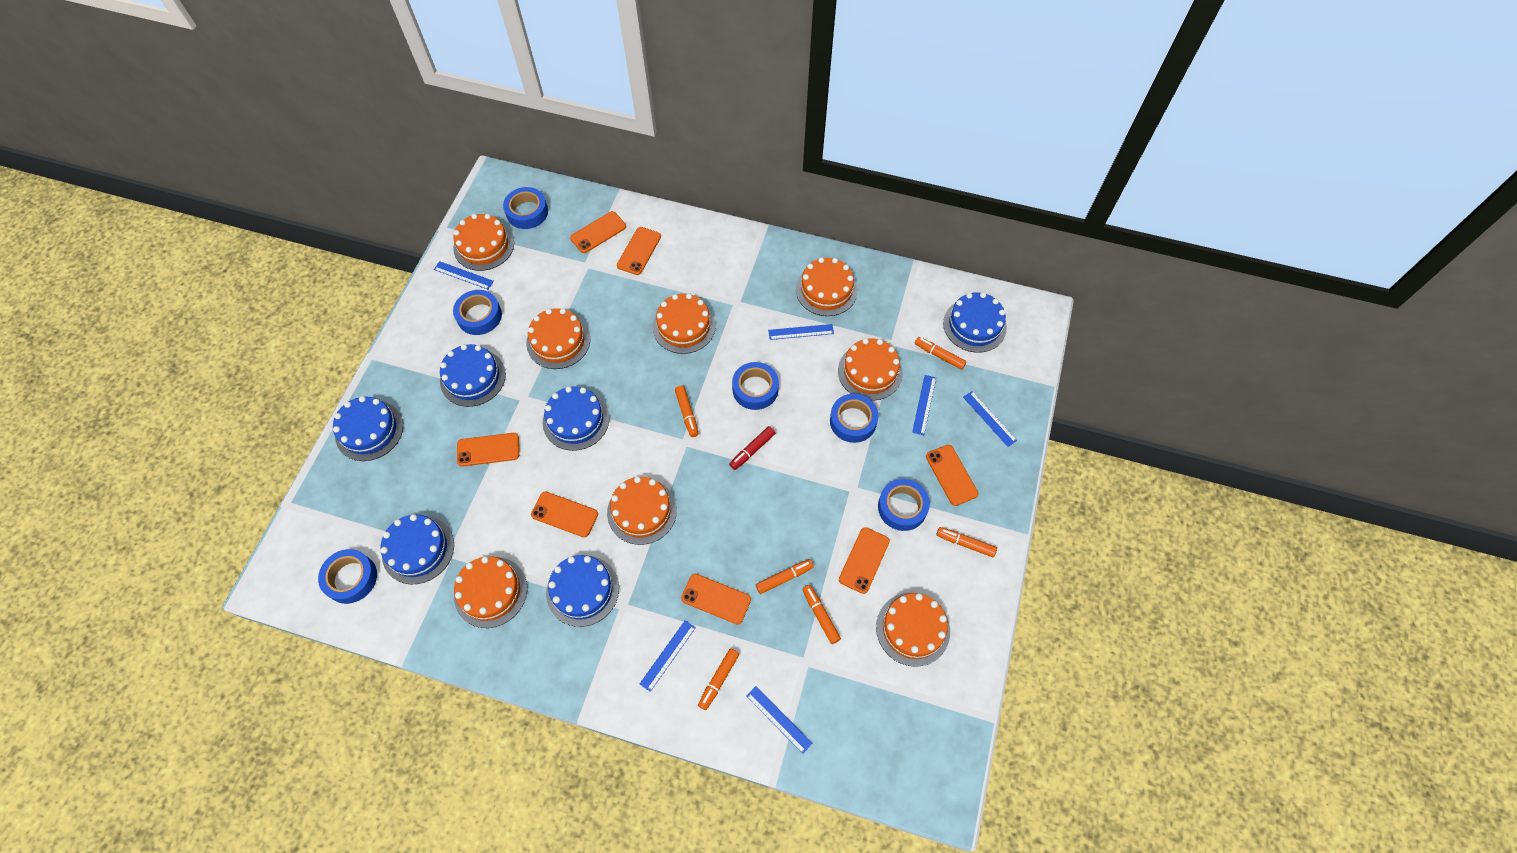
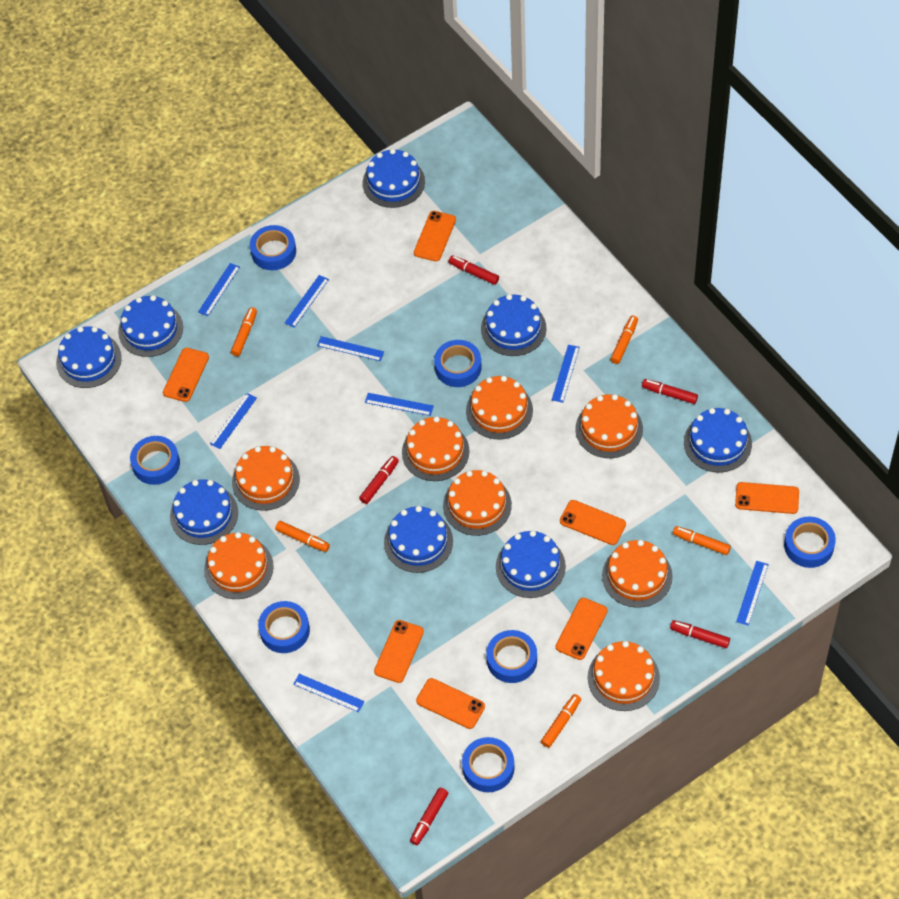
blue cake: [333,396,403,461] [380,514,454,584] [440,344,506,407] [543,386,609,451] [546,555,619,627] [943,292,1007,353] = 6 -> [56,326,122,388] [118,295,183,357] [170,479,238,545] [363,149,425,208] [384,506,453,573] [481,294,547,356] [496,530,566,598] [684,408,752,473] = 8
blue ruler: [434,261,494,289] [640,620,696,692] [746,686,812,754] [768,324,834,340] [912,375,936,435] [963,391,1017,447] = 6 -> [198,263,240,316] [210,393,257,449] [285,275,329,328] [293,674,364,712] [317,336,384,361] [365,393,434,416] [552,345,580,403] [736,561,769,626] = 8
blue tape: [318,549,377,604] [453,290,502,335] [503,187,548,229] [732,362,779,410] [830,394,879,443] [878,479,930,531] = 6 -> [130,436,180,485] [250,225,296,270] [258,601,310,653] [434,340,482,387] [462,737,514,792] [486,630,537,683] [784,517,836,568] = 7
orange marker: [675,386,699,437] [698,649,739,710] [756,559,814,594] [802,585,841,644] [915,337,967,370] [936,527,997,557] = 6 -> [231,307,257,356] [275,521,330,552] [541,694,581,748] [610,316,638,364] [673,526,731,555] = 5
red marker: [729,426,775,470] = 1 -> [359,456,399,504] [410,788,448,845] [448,255,499,285] [642,379,698,404] [670,620,730,648] = 5

